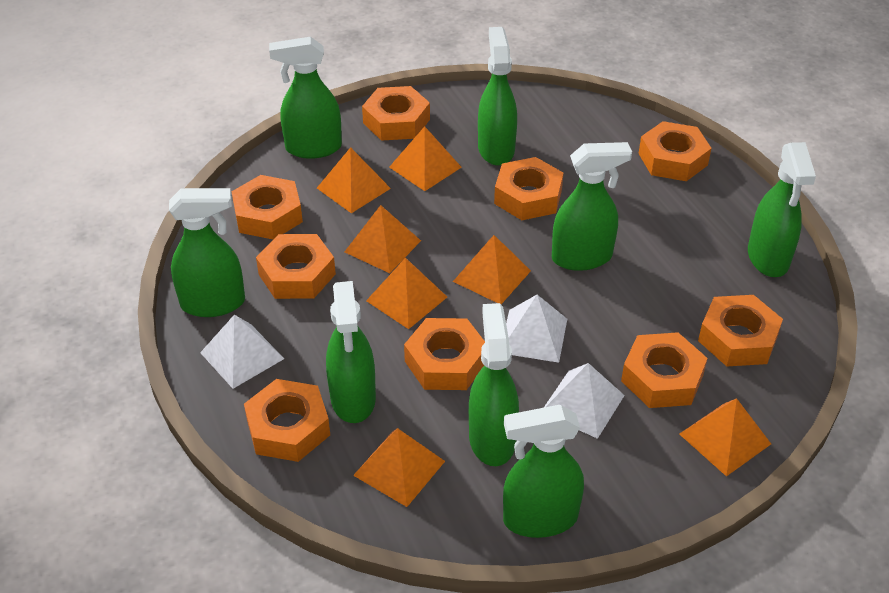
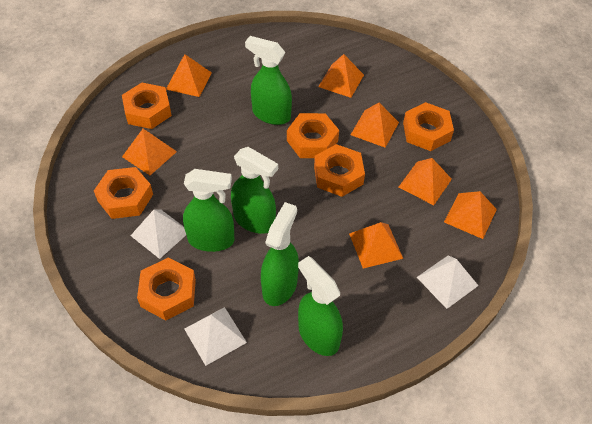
green spray bottle: [169,188,245,317] [269,37,342,159] [326,281,376,423] [469,303,519,466] [478,27,517,166] [503,405,584,538] [552,142,632,271] [748,142,816,277] = 8 -> [183,169,235,252] [231,147,278,234] [245,36,292,125] [261,202,299,306] [298,256,343,356] = 5
orange nut: [231,175,303,239] [244,379,330,462] [256,234,336,299] [362,86,430,141] [404,318,485,390] [494,157,564,220] [621,332,708,408] [638,121,712,181] [698,295,783,366] = 9 -> [94,167,153,219] [122,83,172,129] [137,257,196,321] [287,113,339,158] [314,144,365,197] [403,102,454,151] = 6

